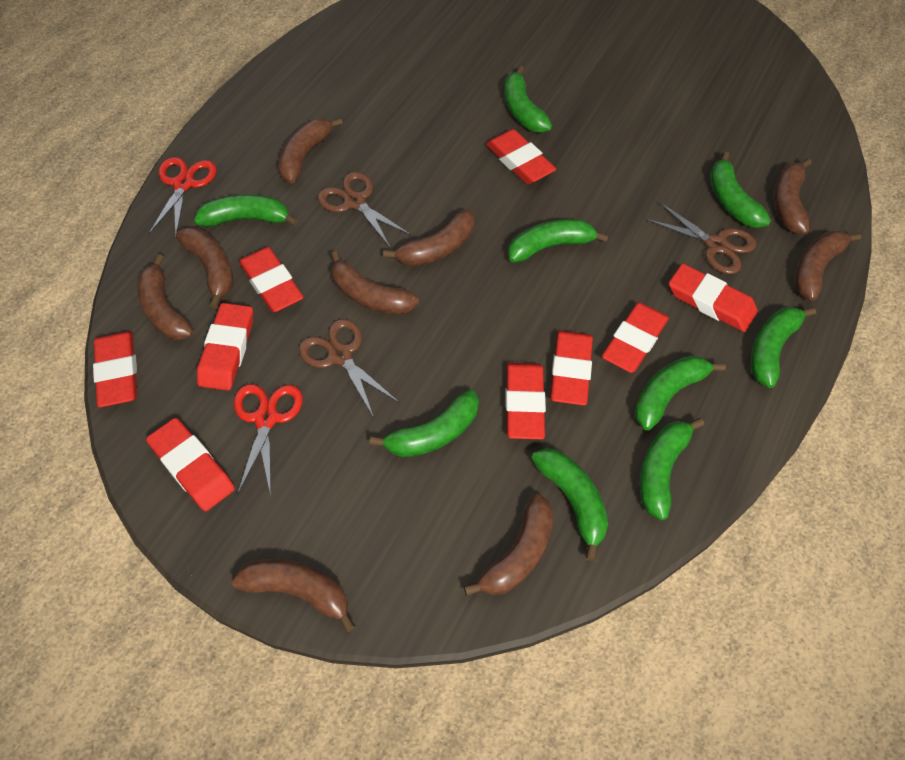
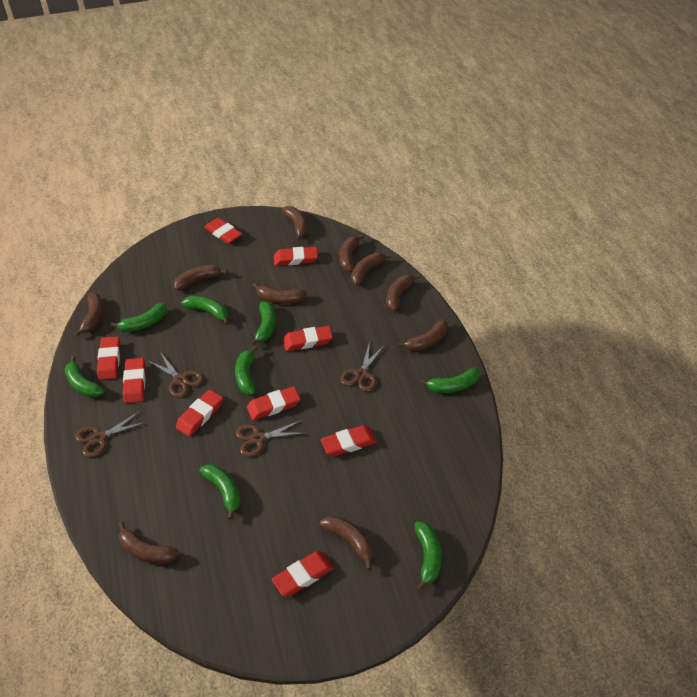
brown banana: [137,254,193,340] [176,227,233,309] [231,559,355,632] [278,118,343,183] [331,251,419,315] [383,209,475,266] [464,493,553,596] [774,158,811,234] [795,231,861,301] = 9 -> [75,293,103,336] [118,522,179,564] [174,265,227,290] [253,283,307,304] [282,206,308,241] [320,516,373,570] [339,234,364,272] [351,253,391,285] [386,274,420,311] [398,319,448,351] = 10
brown scissors: [299,319,399,418] [318,172,412,248] [645,202,756,274] = 3 -> [75,411,147,457] [148,352,203,398] [236,420,304,457] [340,341,383,392] = 4
green banana: [194,194,298,227] [370,390,479,458] [504,66,552,133] [508,219,609,263] [531,448,608,561] [635,356,726,430] [639,418,704,520] [710,151,771,228] [751,307,816,388] = 9 -> [65,356,105,398] [111,303,167,332] [181,296,229,325] [199,464,240,520] [235,346,258,395] [250,301,276,346] [414,521,442,591] [420,368,480,393] = 8
red scissors: [149,157,217,238] [234,384,303,496] = 2 -> none = 0

